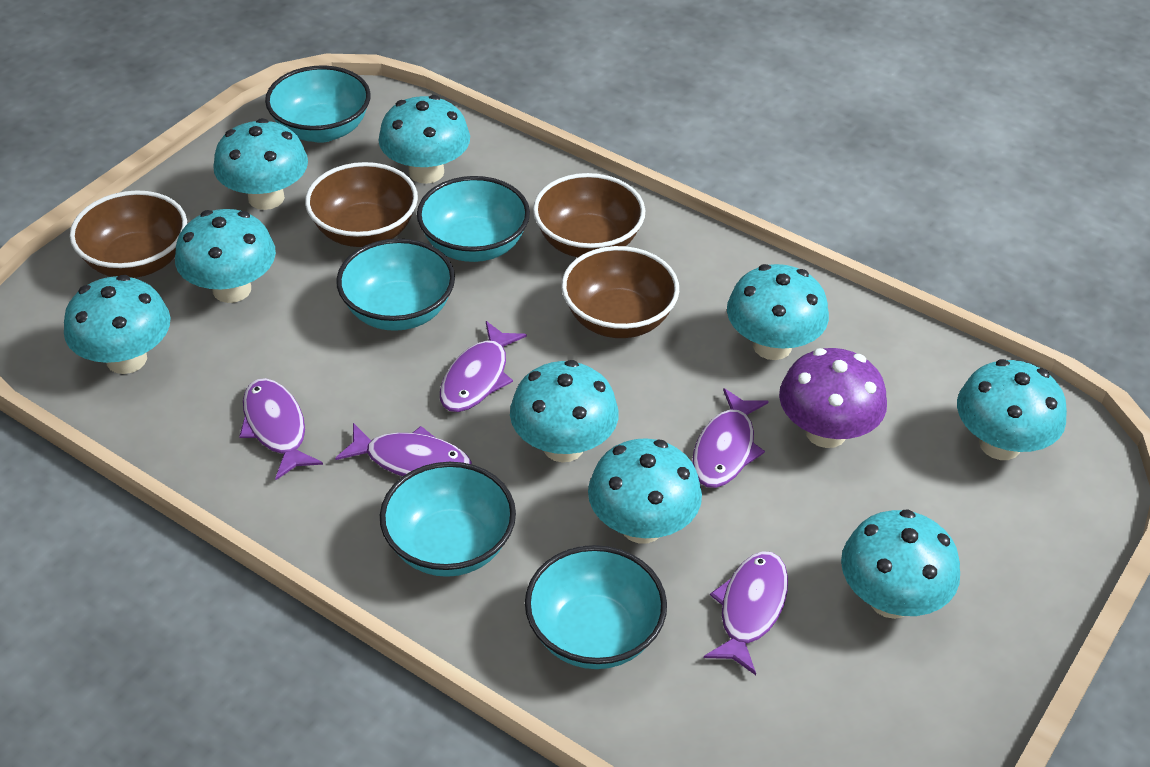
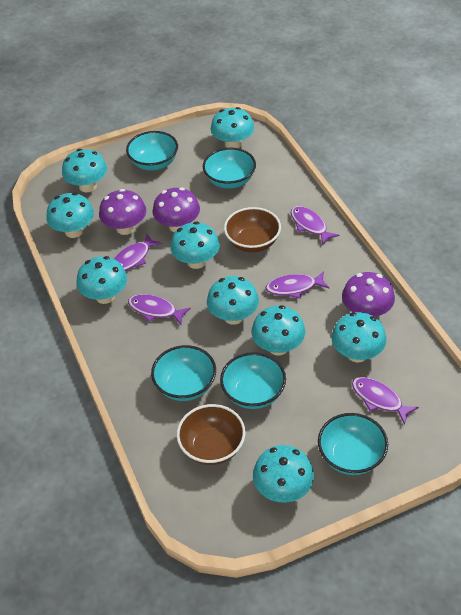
brown bowl: [70,190,187,278] [305,162,418,247] [533,173,645,257] [561,246,679,338] = 4 -> [177,404,245,465] [224,207,281,252] = 2
purple mushroom: [779,348,887,448] = 1 -> [99,189,146,235] [152,187,200,232] [342,272,395,317] = 3

